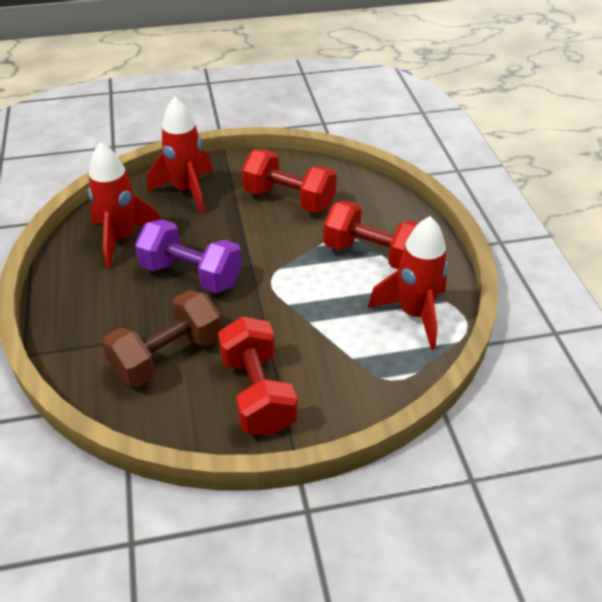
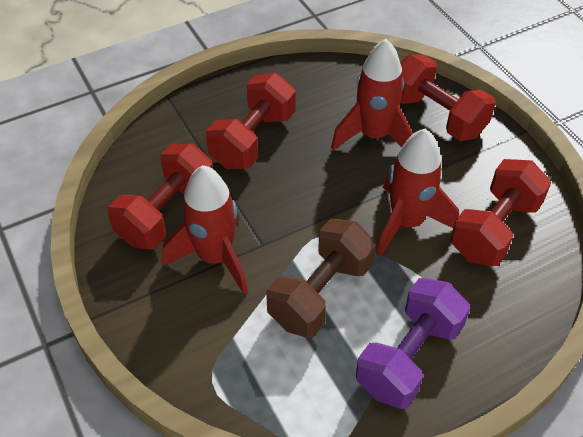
red dumbbell: [218,316,297,436] [242,150,337,213] [323,201,418,270] = 3 -> [108,144,213,249] [206,73,296,169] [400,55,496,141] [450,159,551,266] = 4

